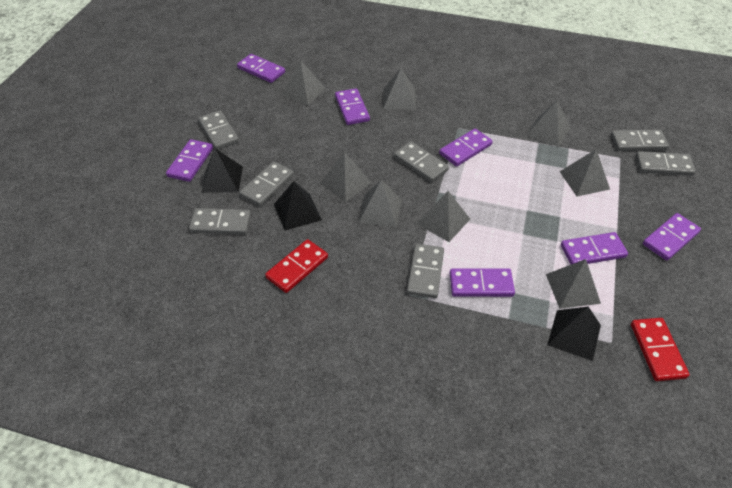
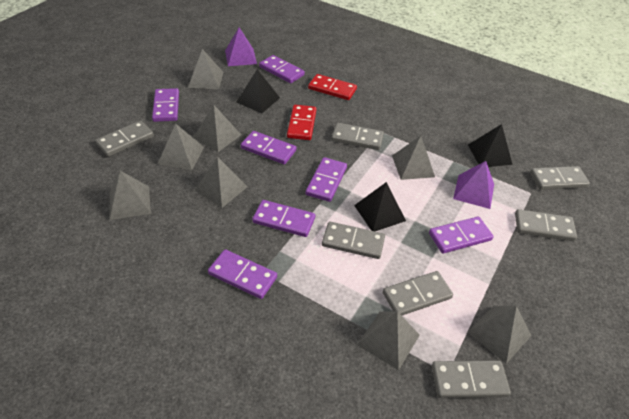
purple pyramid: none = 0 -> [225,28,257,66] [453,161,494,209] = 2

